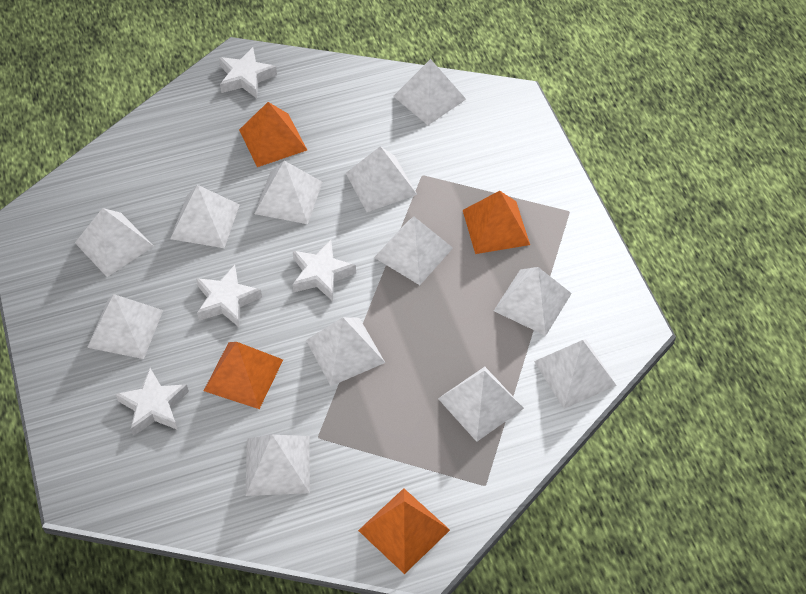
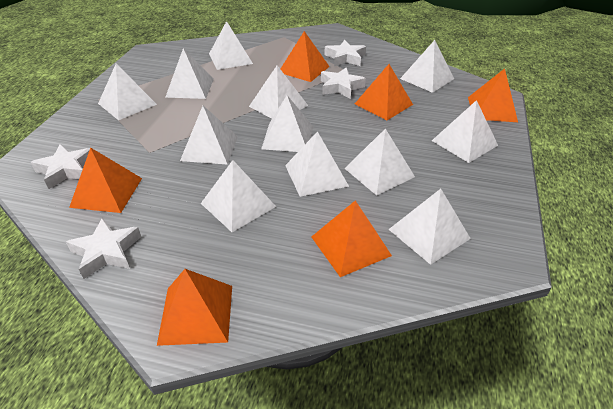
orange pyramid: [204,342,283,409] [239,102,307,167] [358,488,450,574] [463,191,530,254] = 4 -> [69,147,142,213] [157,269,232,346] [281,31,330,82] [312,200,392,277] [355,64,413,120] [468,69,518,122] = 6

